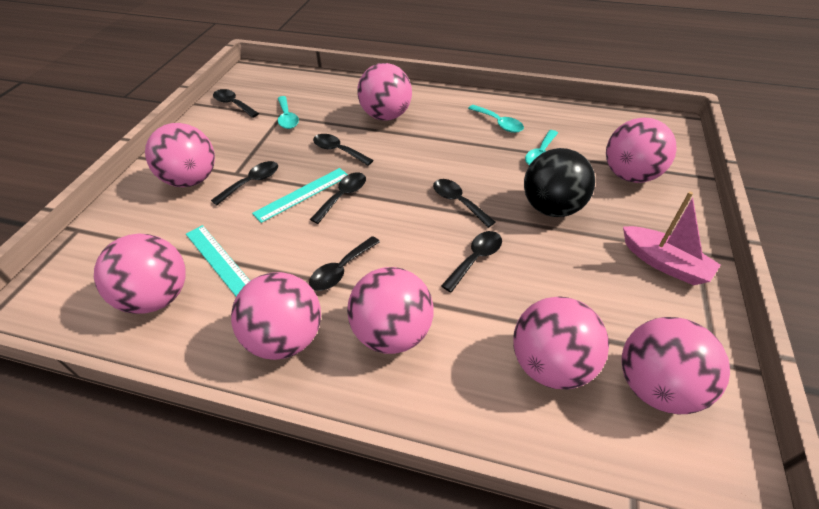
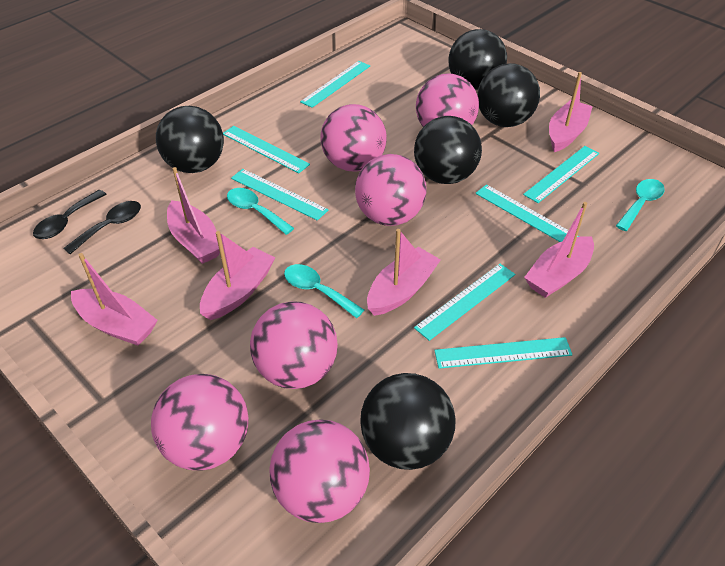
black ball: [524,148,595,217] = 1 -> [156,106,224,173] [360,373,456,470] [414,116,482,184] [448,29,507,90] [477,63,540,127] = 5
black spoon: [211,161,278,205] [213,89,259,118] [309,236,380,291] [310,172,366,224] [313,134,374,166] [433,179,496,228] [441,231,502,292] = 7 -> [33,190,106,239] [63,201,141,254] = 2
pink ball: [94,234,186,314] [145,123,215,187] [231,272,321,360] [347,267,434,354] [357,63,412,121] [513,296,609,389] [606,118,677,183] [621,317,730,414] = 8 -> [151,374,249,471] [250,301,338,389] [269,419,370,523] [320,104,387,171] [355,154,427,226] [416,74,479,127] = 6
pink boat: [623,191,721,285] = 1 -> [71,253,158,346] [167,167,220,264] [200,231,275,320] [367,229,441,316] [524,202,594,298] [549,72,593,152] = 6
turquoise ruler: [186,225,250,297] [252,168,348,223] = 2 -> [223,126,310,173] [231,169,329,221] [300,61,370,108] [414,264,515,341] [434,337,572,369] [475,184,580,242] [523,146,599,203] = 7

